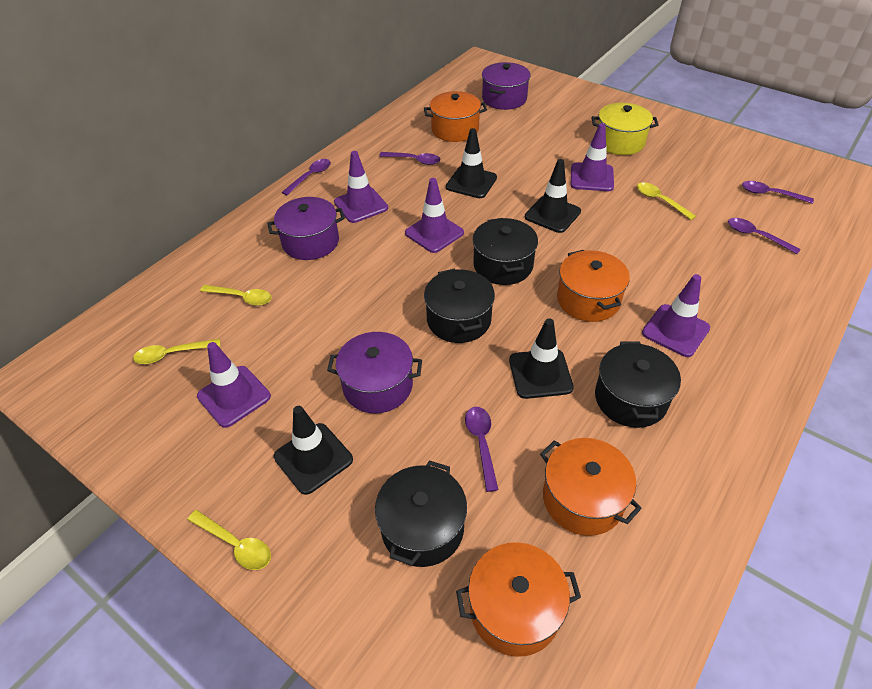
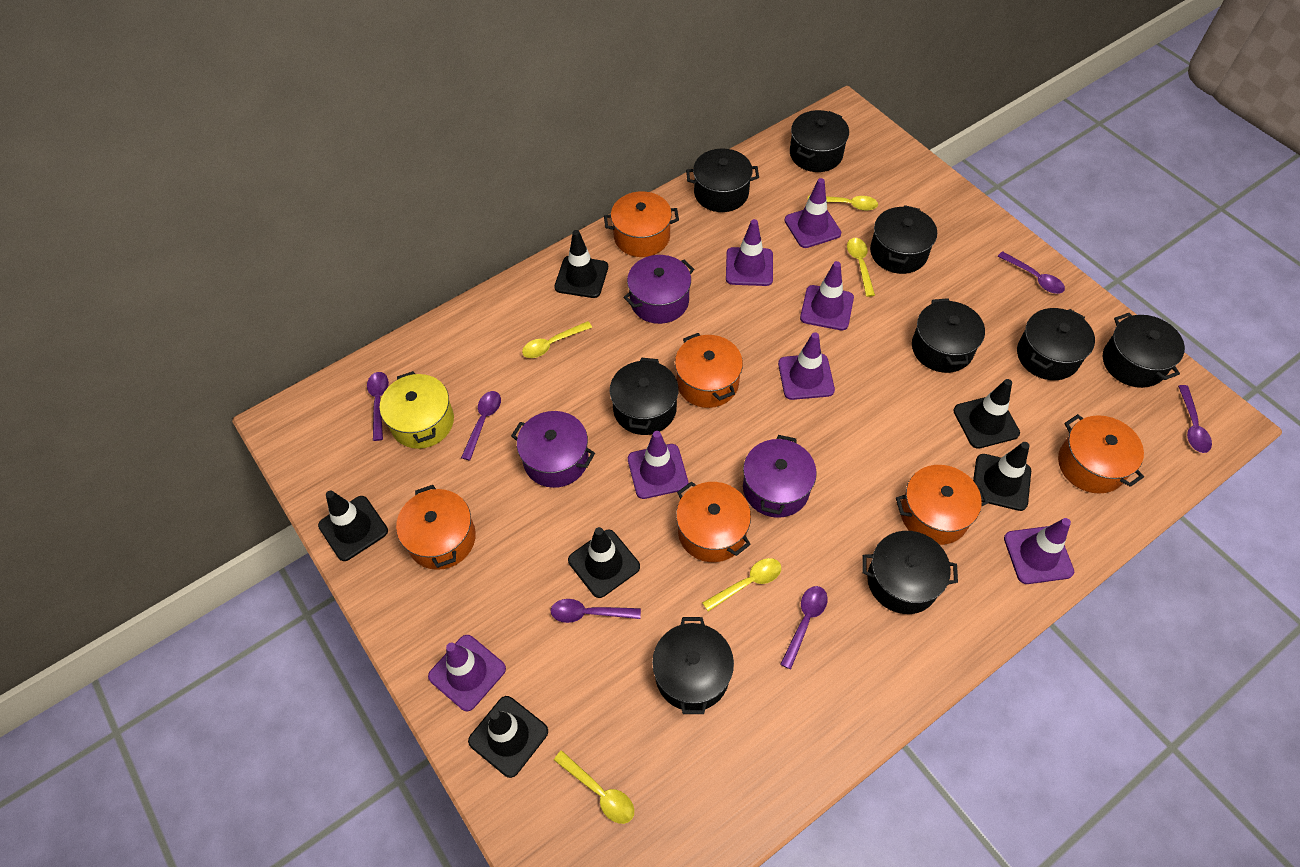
black pot: [375,460,467,567] [424,269,495,343] [473,218,538,285] [595,341,681,428] = 4 -> [610,357,679,435] [652,617,734,714] [686,149,759,212] [790,110,849,172] [863,531,958,614] [870,205,937,274] [912,298,985,373] [1017,308,1095,380] [1103,313,1185,388] = 9
black traffic cone: [274,406,353,495] [446,128,497,198] [509,318,574,399] [525,159,581,233] = 4 -> [318,491,388,561] [468,696,548,778] [554,230,608,298] [568,527,640,598] [953,379,1020,449] [973,442,1031,511] = 6
orange pot: [424,91,487,142] [456,542,581,657] [540,438,642,536] [557,250,630,322] = 4 -> [396,485,476,570] [604,191,679,257] [675,333,743,408] [676,481,751,562] [896,465,989,545] [1058,414,1144,494] = 6
purple spoon: [282,159,331,195] [379,152,440,165] [465,407,498,492] [728,218,801,254] [742,181,814,204] = 5 -> [367,372,389,441] [461,391,501,461] [551,599,641,623] [780,586,828,669] [998,251,1065,294] [1178,385,1212,453] = 6
purple traffic cone: [197,342,271,428] [334,151,388,223] [405,178,464,253] [571,123,614,191] [642,274,710,357] = 5 -> [428,635,506,711] [628,431,688,499] [726,219,773,286] [778,332,835,400] [784,178,841,248] [800,261,854,330] [1004,518,1074,584] = 7
yellow spoon: [133,339,221,364] [187,510,271,570] [200,285,272,306] [637,182,696,220] = 4 -> [522,321,592,358] [554,750,634,824] [702,558,781,612] [807,196,878,211] [847,238,875,297] = 5

